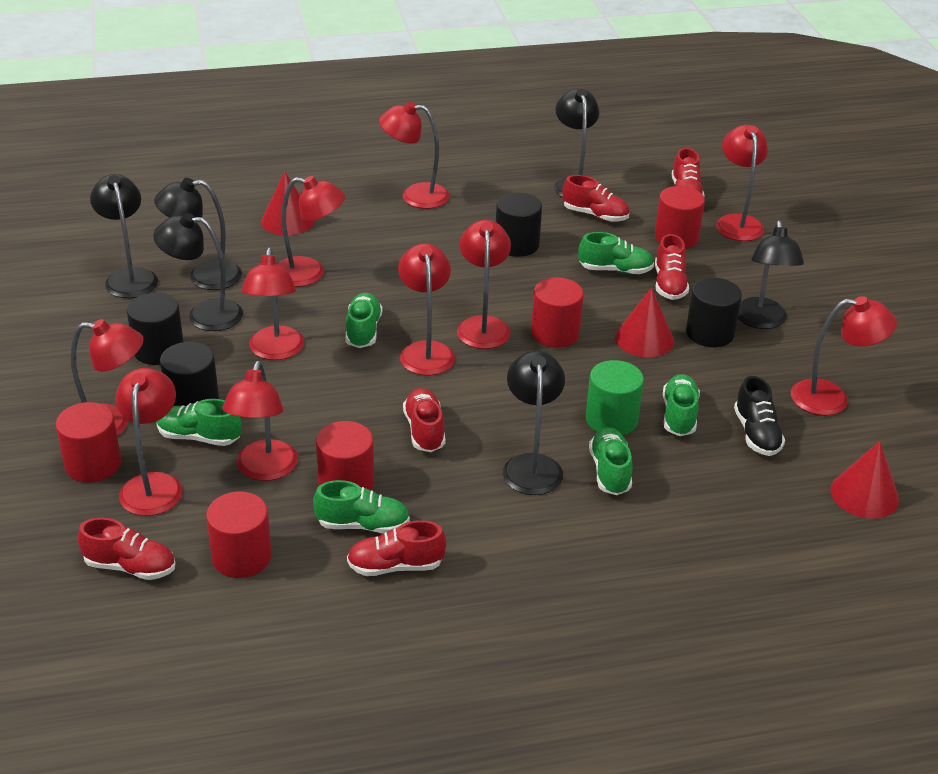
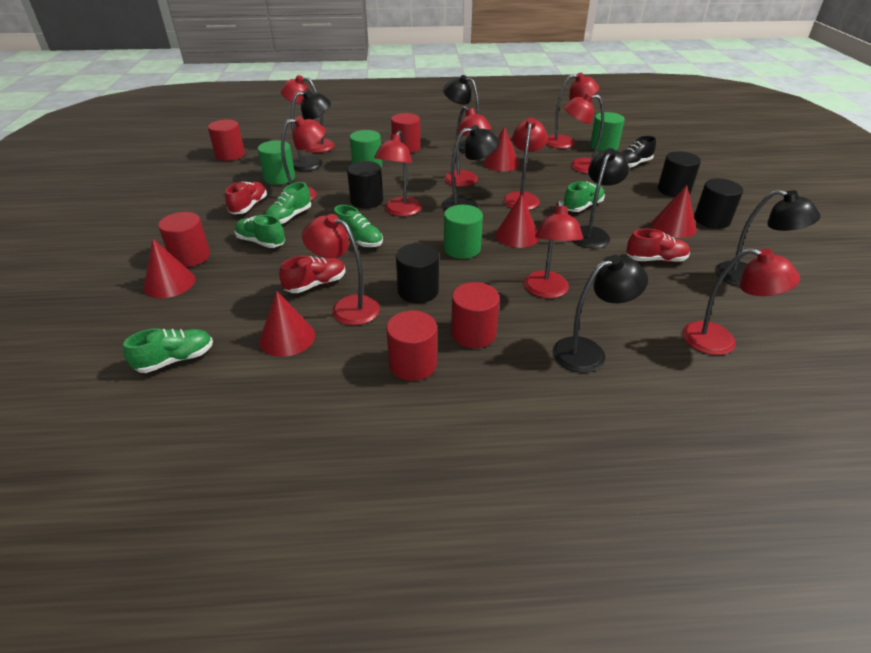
green cylinder: [586,360,644,435] = 1 -> [257,140,295,185] [350,130,382,168] [444,205,483,259] [590,112,625,152] = 4
green shoe: [156,399,241,446] [313,480,410,533] [346,293,382,348] [578,232,654,274] [589,427,633,495] [663,374,700,436] = 6 -> [123,328,213,373] [234,215,285,248] [265,182,311,224] [333,205,383,247] [563,181,605,212] = 5
red cone: [261,171,315,235] [615,287,674,357] [830,441,899,519] = 3 -> [144,239,195,298] [259,291,315,357] [484,126,519,172] [495,194,539,248] [652,185,696,238] = 5
red shoe: [77,517,175,580] [347,520,446,576] [403,388,445,452] [562,175,630,222] [655,234,689,300] [672,148,704,196] = 6 -> [225,182,267,214] [279,256,346,293] [626,228,690,262] = 3

